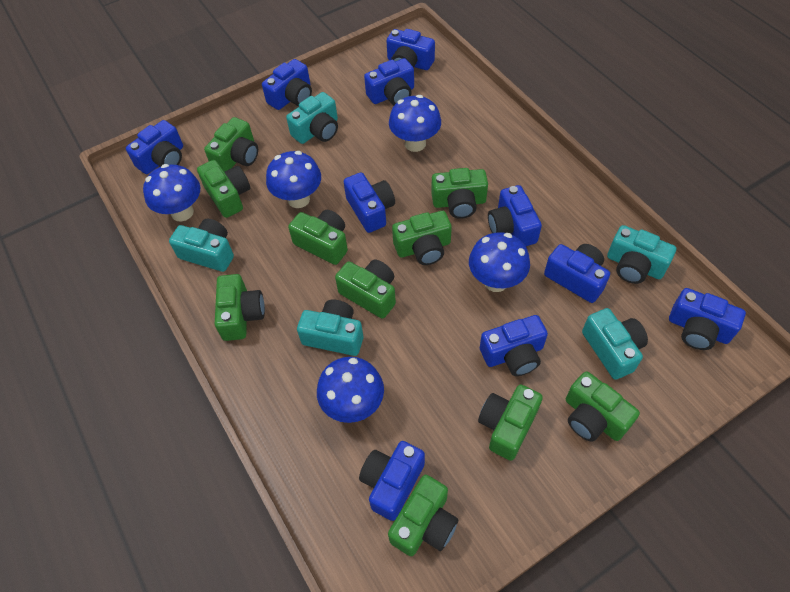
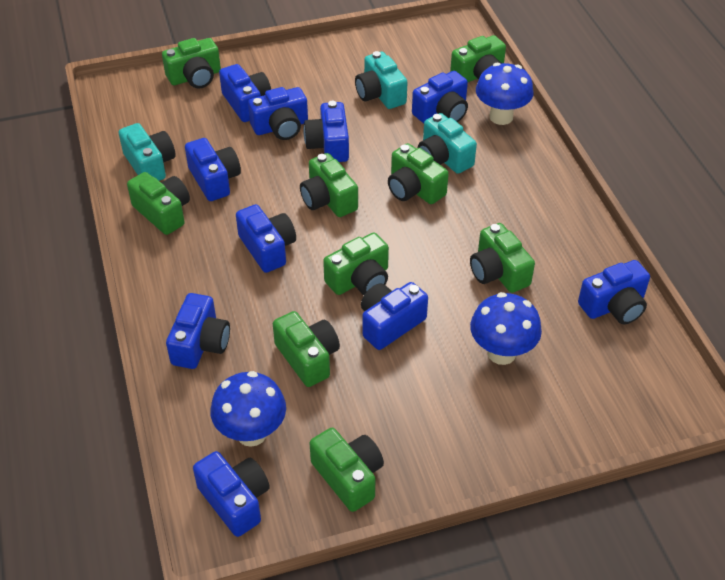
blue mushroom: [143,164,200,221] [266,151,321,208] [317,357,384,423] [389,95,441,152] [469,232,530,292] = 5 -> [210,371,286,447] [470,292,542,365] [476,63,534,125] = 3
green camera: [197,160,250,218] [204,117,258,172] [215,274,265,341] [288,210,348,265] [335,260,396,319] [388,475,458,556] [392,211,452,265] [431,168,488,219] [478,385,543,461] [566,371,640,442] = 10 -> [127,172,190,235] [162,38,221,88] [273,311,340,387] [300,153,358,217] [309,428,384,512] [323,232,389,295] [388,143,449,204] [450,35,506,82] [470,223,535,293] = 9
turquoise camera: [169,219,234,272] [286,92,338,144] [297,300,363,356] [582,308,648,380] [607,225,676,284] = 5 -> [119,123,176,181] [355,51,407,109] [418,113,477,174] = 3

